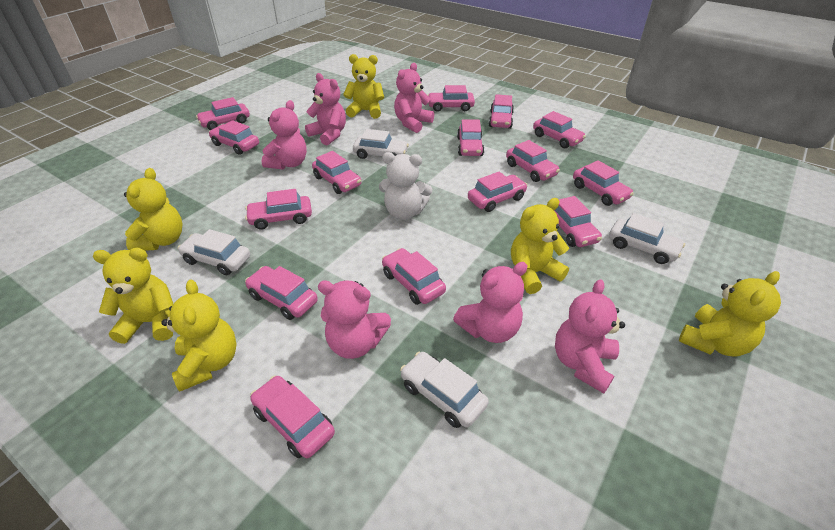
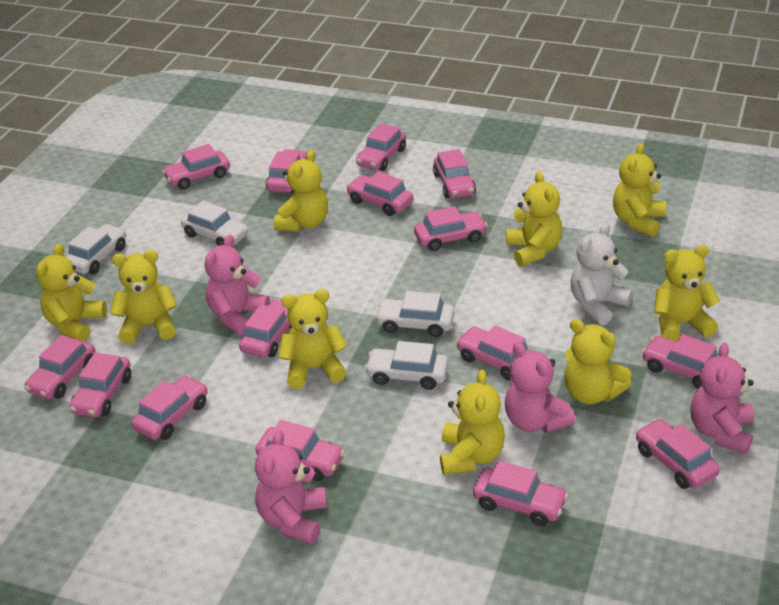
pink teddy bear: [262,100,307,170] [305,73,346,145] [318,281,391,359] [394,63,434,133] [453,262,528,343] [555,279,625,394] = 6 -> [205,235,270,335] [255,430,327,544] [505,342,575,433] [690,343,754,454] = 4
yellow teddy bear: [93,248,173,344] [124,168,183,251] [161,280,237,392] [343,54,384,119] [511,198,569,294] [679,271,781,356] = 6 -> [36,244,107,341] [110,250,177,344] [274,150,328,232] [278,289,347,389] [440,369,505,475] [506,171,562,266] [565,319,632,405] [613,143,666,237] [654,245,720,342] = 9

